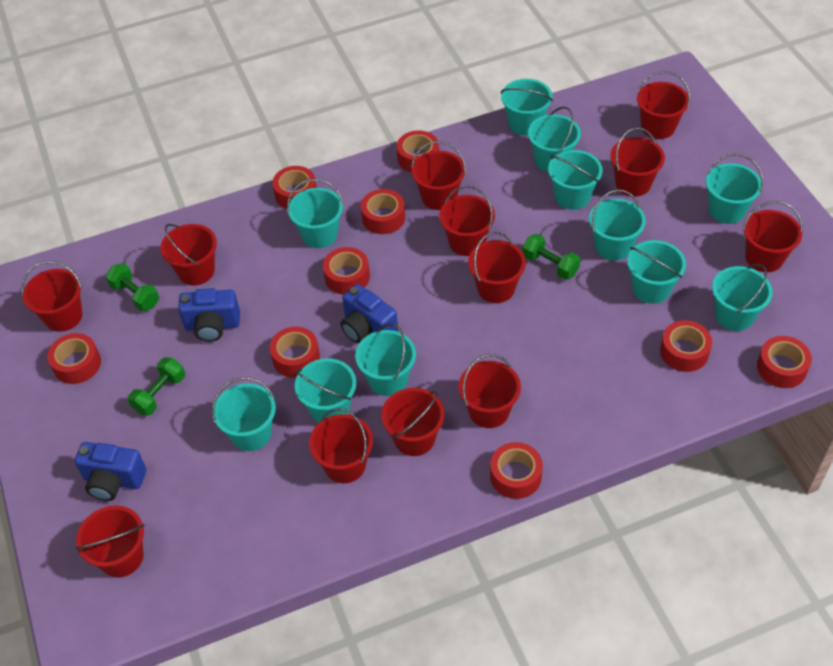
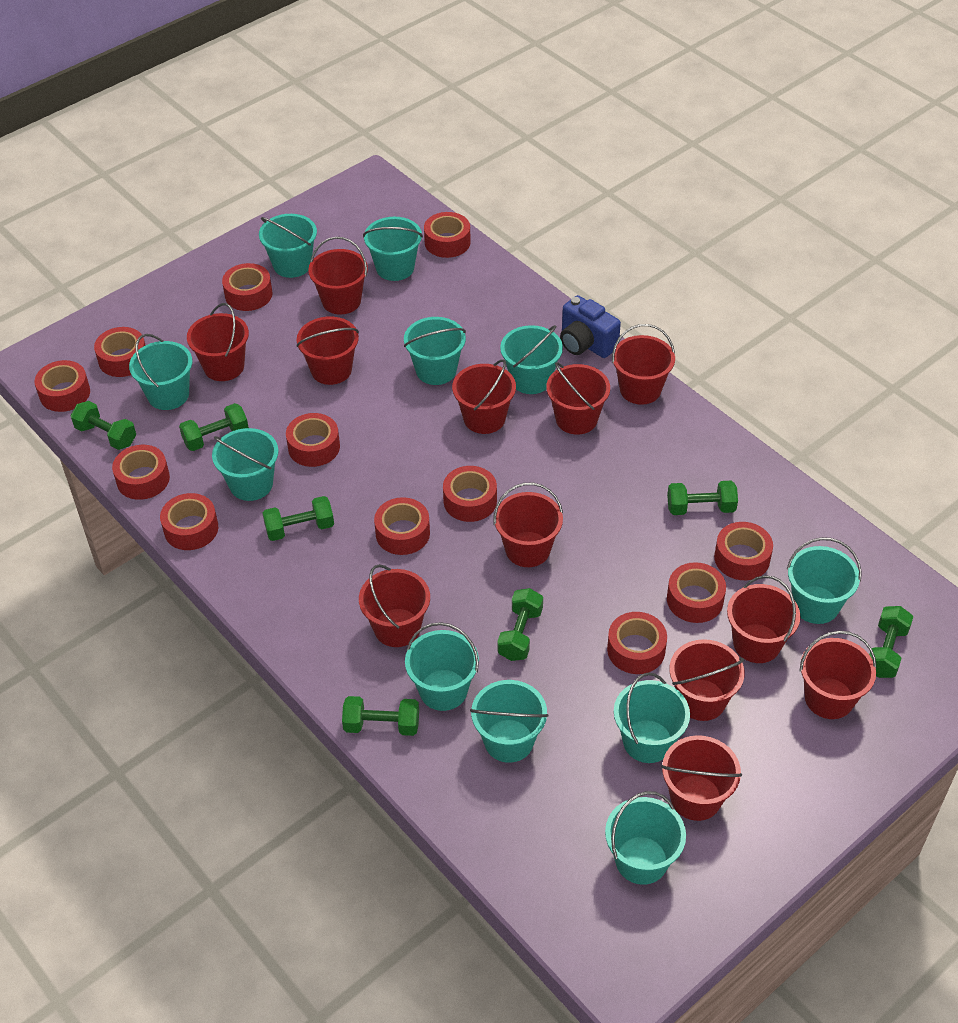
blue camera: [74,442,146,501] [178,288,240,342] [341,284,398,343] = 3 -> [560,295,621,358] = 1
green dumbbell: [106,263,159,311] [128,357,185,416] [522,234,580,280] = 3 -> [71,401,136,450] [179,403,249,451] [263,496,334,541] [342,696,419,736] [497,588,543,661] [667,481,738,515] [869,606,913,678] = 7
red tape: [47,333,101,384] [270,327,320,378] [272,166,317,209] [323,247,370,295] [361,189,405,234] [397,130,439,173] [490,442,543,499] [660,320,712,372] [757,336,812,388] = 9 -> [35,360,90,412] [94,327,145,377] [112,445,170,500] [160,493,218,550] [222,263,272,311] [286,413,340,467] [374,497,430,555] [424,212,471,258] [443,466,497,522] [607,612,667,674] [667,562,726,623] [714,522,773,580] = 12

